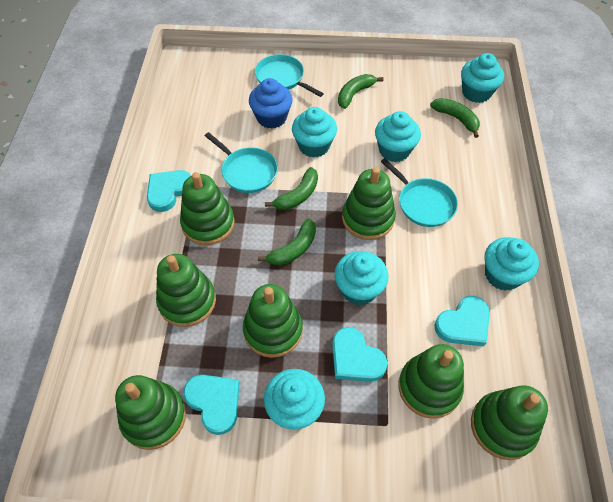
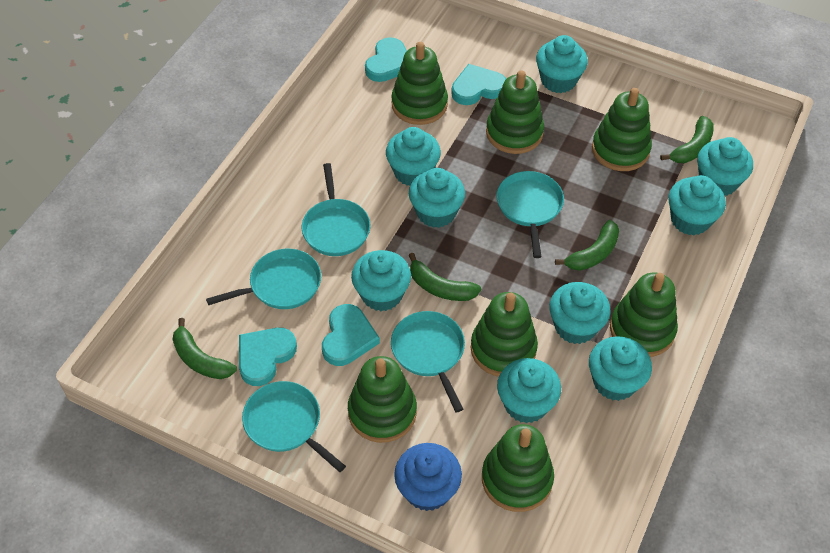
turquoise cupcake: [264,369,325,430] [292,107,337,158] [334,251,389,305] [375,111,421,162] [461,53,504,103] [484,237,539,291] = 6 -> [351,250,411,311] [386,127,441,186] [409,168,465,228] [497,358,561,423] [536,35,588,93] [549,282,611,344] [589,336,652,401] [668,175,726,235] [697,137,753,196] = 9
turquoise pan: [205,132,278,193] [255,54,324,97] [381,158,458,227] = 3 -> [206,249,321,309] [242,381,346,472] [302,163,371,256] [391,311,465,412] [497,171,564,258] = 5

